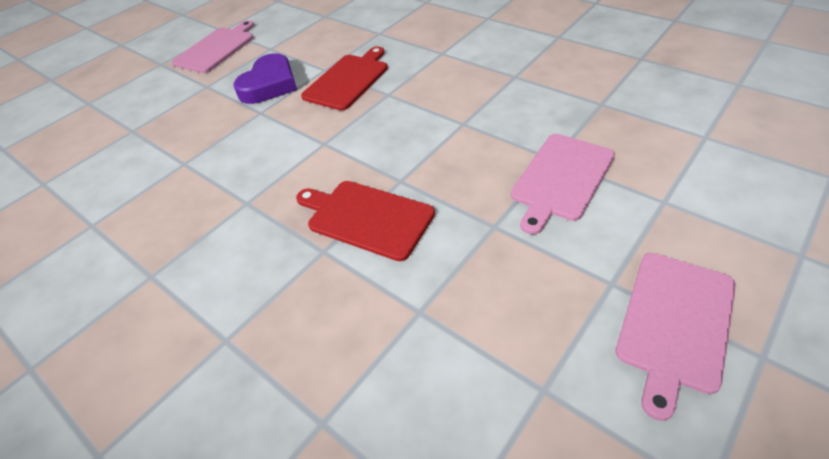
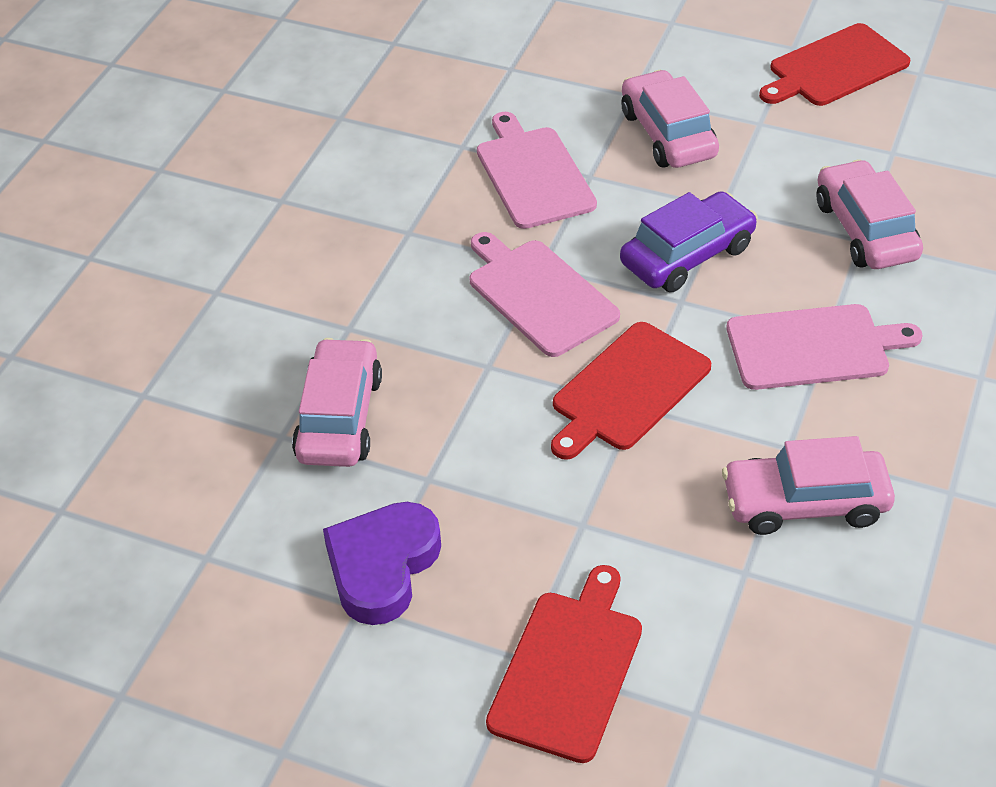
pink car: none = 0 -> [292,338,382,467] [622,70,719,168] [722,436,895,535] [816,159,923,269] = 4
purple car: none = 0 -> [620,191,758,292] = 1
red cutting board: [296,181,435,261] [301,46,388,111] = 2 -> [486,565,642,763] [551,322,711,460] [759,23,910,106] = 3

